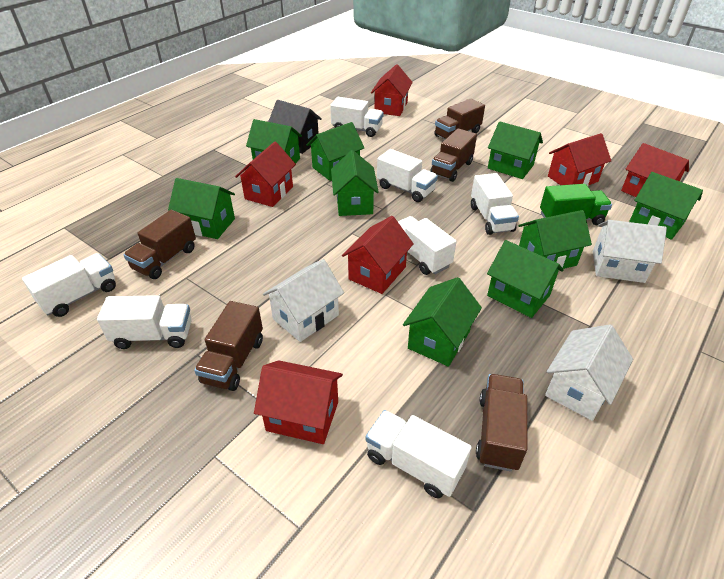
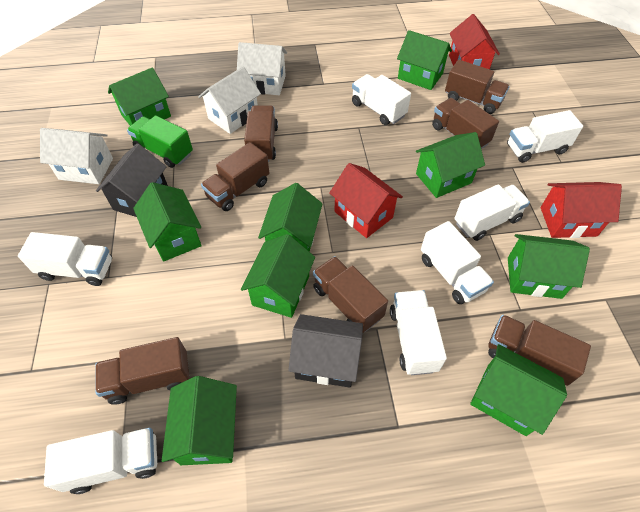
black house: [268,100,322,154] = 1 -> [96,143,168,217] [288,314,363,388] = 2
brown truck: [124,210,196,279] [194,301,263,391] [430,128,477,182] [434,98,485,139] [476,374,527,472] = 5 -> [96,337,190,405] [201,142,269,211] [244,105,278,162] [313,256,388,333] [432,98,499,149] [445,60,510,114] [488,315,591,386] = 7
red house: [235,141,296,207] [254,360,343,444] [342,216,414,294] [371,64,413,116] [548,133,611,186] [621,143,689,197] = 6 -> [329,163,403,238] [449,14,500,69] [541,182,622,238] = 3

